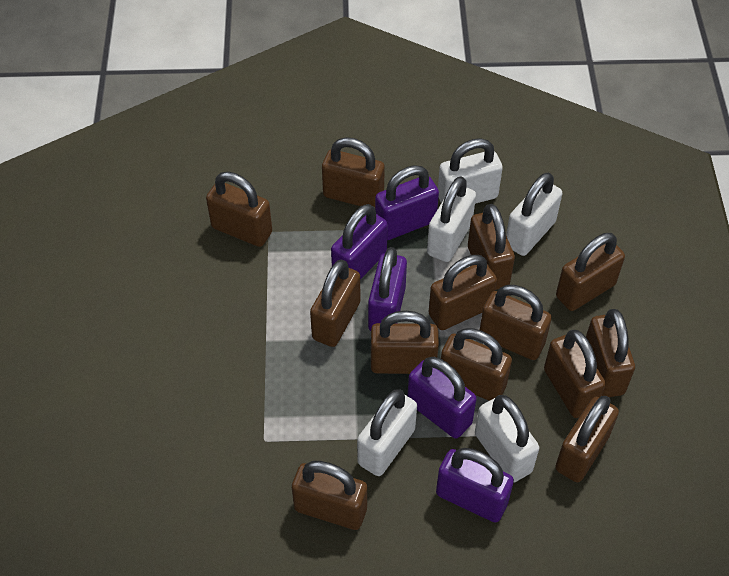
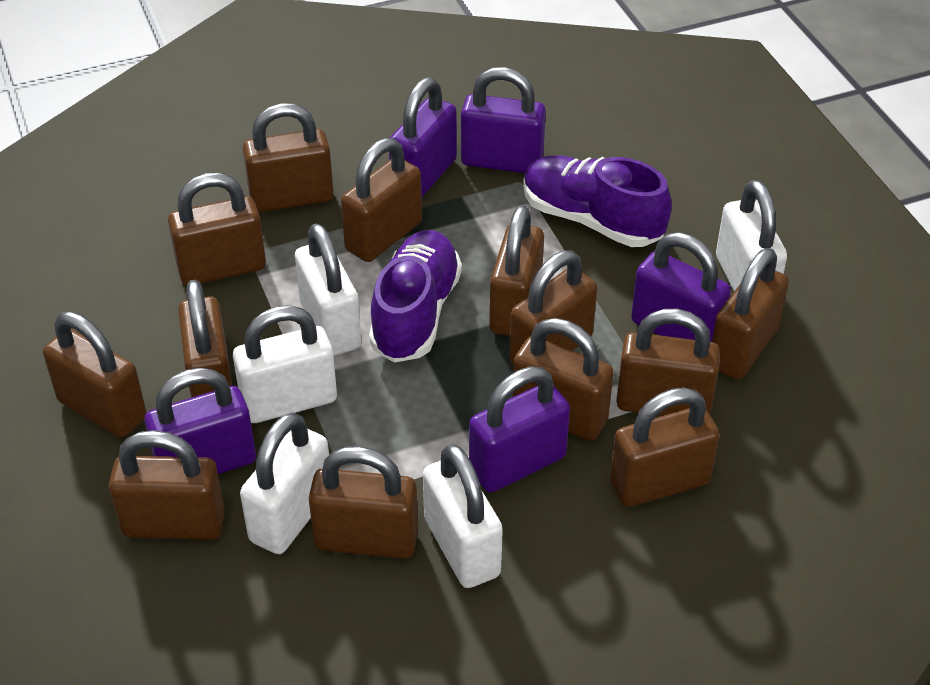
purple shoe: none = 0 -> [369,230,462,363] [523,155,672,247] = 2

